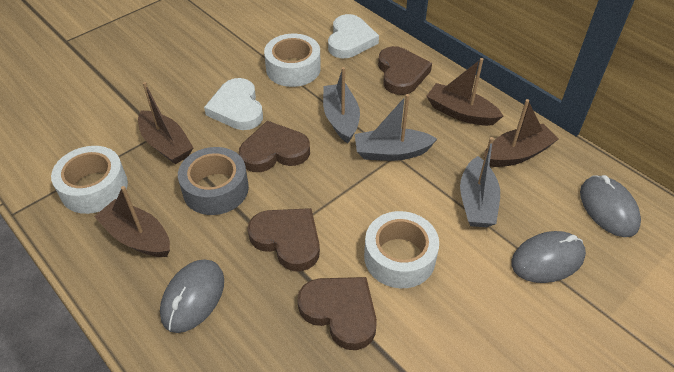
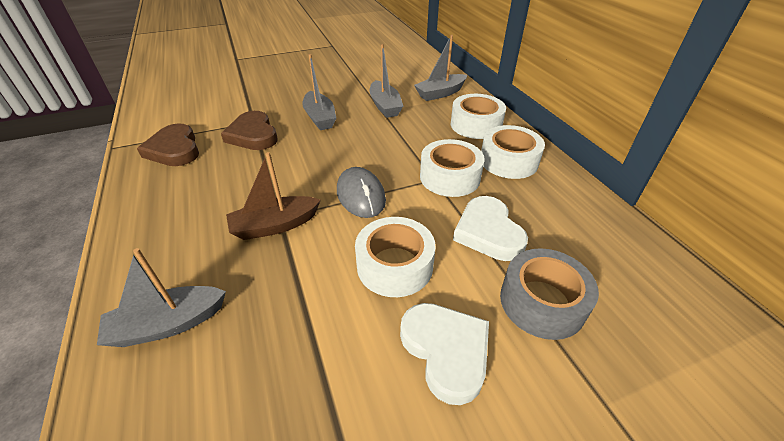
brown boat: [94,186,170,257] [138,82,193,164] [427,58,503,126] [484,99,559,167] = 4 -> [226,152,321,240] = 1
brown heart: [239,121,310,172] [248,208,320,271] [297,277,377,350] [378,46,432,95] = 4 -> [137,123,199,166] [221,111,278,150] = 2
grey boat: [323,67,360,143] [355,94,437,161] [460,137,500,227] = 3 -> [97,248,226,347] [302,54,336,130] [370,44,403,118] [414,35,467,101] = 4
grey mouse: [160,259,224,333] [511,231,586,283] [580,175,641,237] = 3 -> [337,167,386,218] = 1
white tape: [51,146,128,214] [264,34,321,87] [364,211,439,288] = 3 -> [355,217,436,297] [420,139,485,197] [451,94,506,139] [481,125,545,179] = 4

